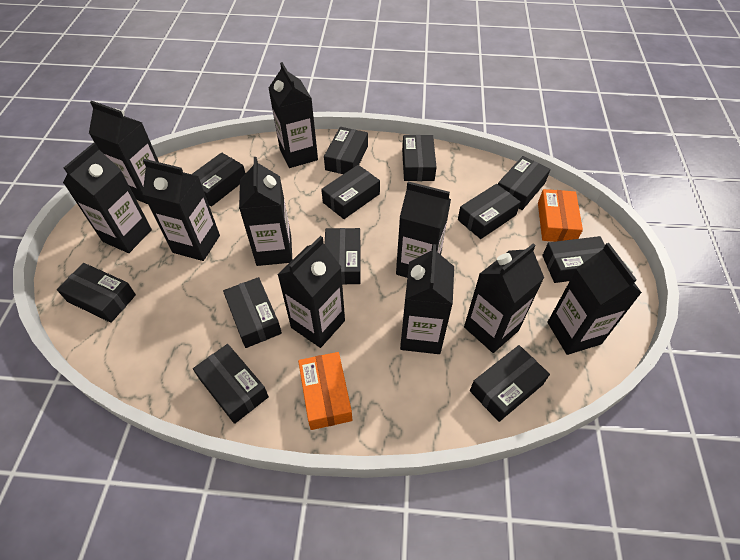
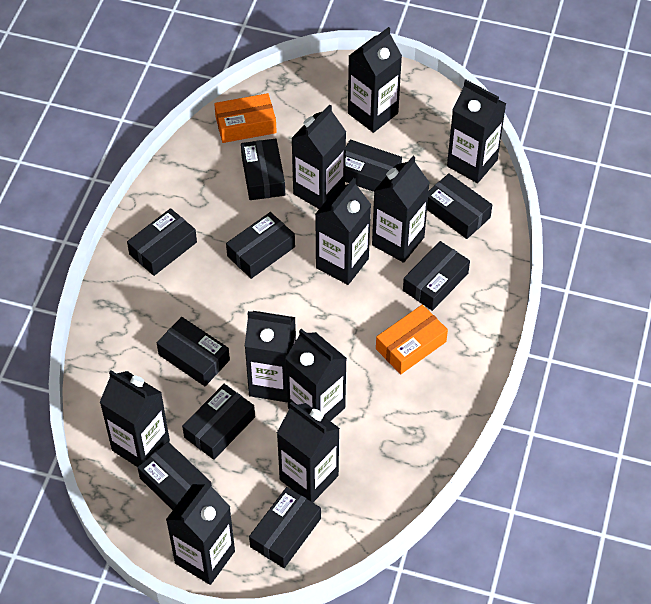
black box: [57,263,136,323] [192,152,246,207] [193,344,269,424] [223,277,282,348] [321,165,380,219] [324,127,368,174] [325,228,360,285] [402,135,437,181] [458,184,521,239] [470,345,550,422] [498,156,551,210] [542,236,605,283] = 12 -> [127,208,197,276] [137,442,212,510] [157,317,230,386] [182,384,255,460] [226,212,295,279] [241,139,285,200] [249,487,321,568] [345,139,402,192] [403,241,470,311] [427,173,492,239] = 10

